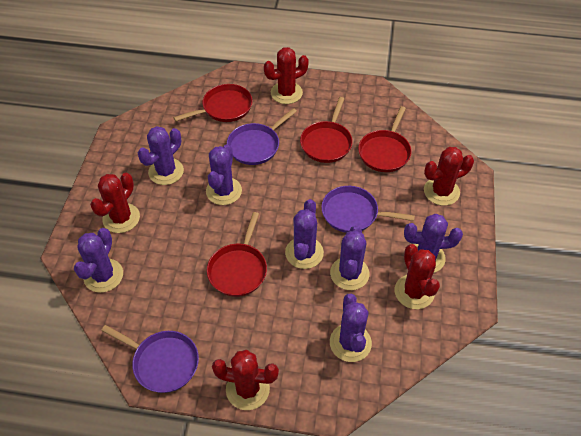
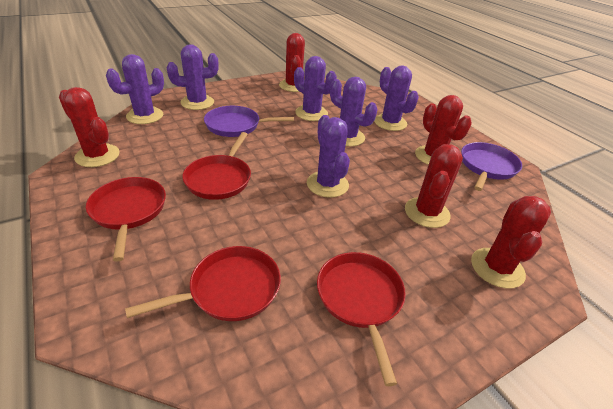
purple cactus: [74,228,123,293] [138,126,184,185] [206,144,242,205] [285,199,324,269] [330,225,370,290] [330,294,372,362] [404,214,463,273] = 7 -> [106,54,164,124] [167,44,219,110] [294,56,337,121] [307,115,350,198] [330,77,377,146] [374,66,419,131] = 6
purple pan: [101,325,199,393] [227,108,297,165] [321,186,415,233] = 3 -> [204,106,294,137] [461,142,522,191] = 2

